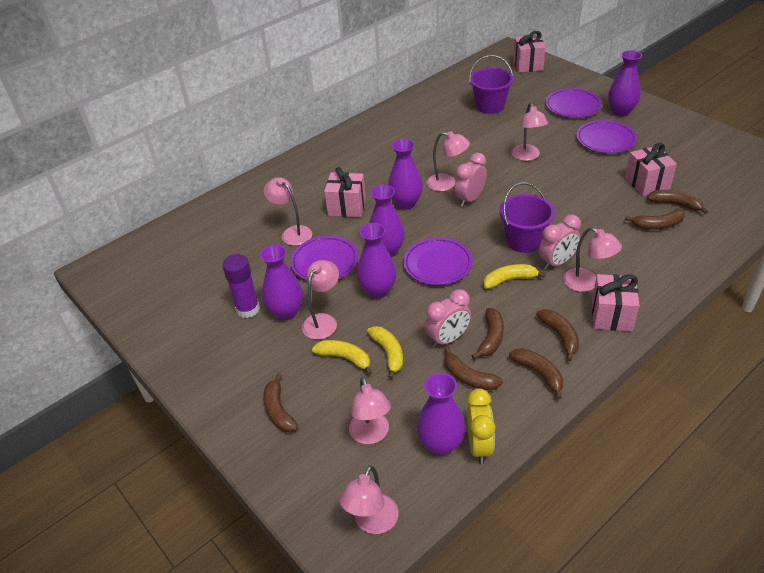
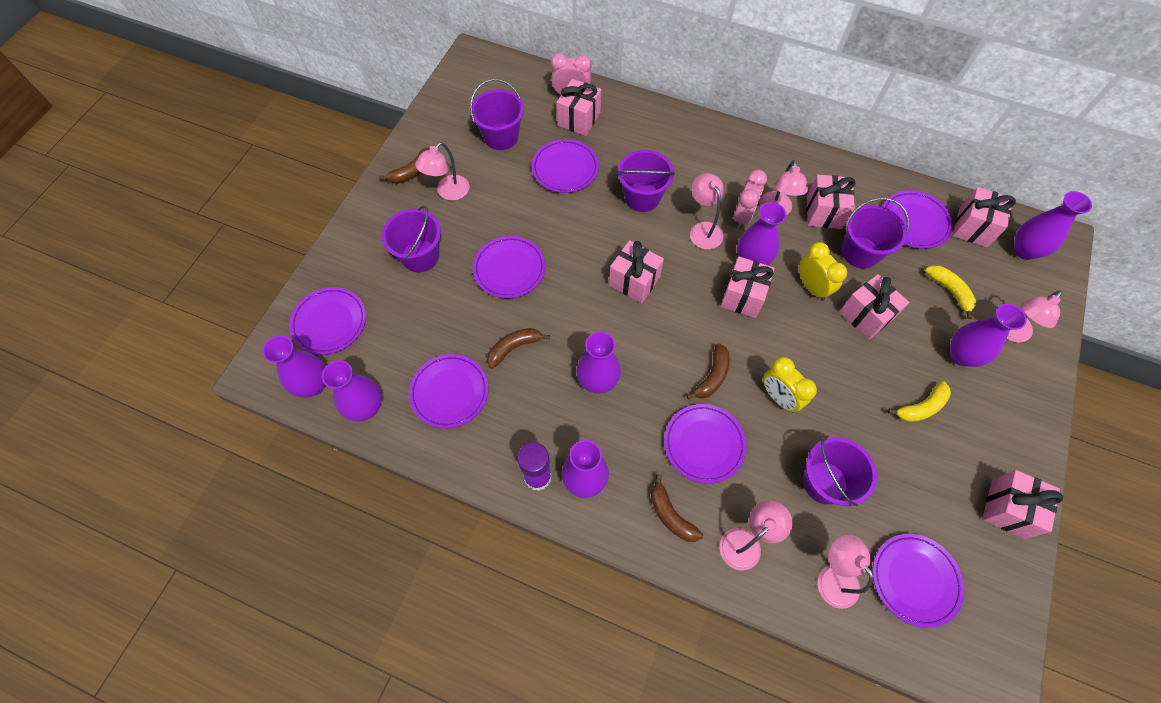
brown banana: [263,373,298,432] [444,346,503,390] [472,308,504,359] [509,348,563,399] [536,309,579,361] [625,209,685,230] [647,190,708,214] = 7 -> [379,147,429,184] [487,328,550,369] [651,474,703,542] [687,343,730,399] = 4
pink clock: [425,289,471,348] [454,153,487,207] [539,214,581,270] = 3 -> [551,53,592,95] [733,170,767,229] = 2
pink gift: [324,167,366,217] [513,31,546,73] [592,274,639,332] [625,143,677,196] = 4 -> [557,79,601,136] [609,240,664,303] [720,256,775,318] [806,175,855,229] [839,274,909,340] [953,187,1016,247] [982,470,1063,539] = 7
pink lamp: [264,177,312,246] [302,260,339,340] [340,465,399,534] [349,377,391,444] [426,131,470,191] [511,103,548,161] [563,227,622,292] = 7 -> [415,142,470,201] [690,173,723,249] [720,501,793,571] [759,160,808,215] [818,534,874,609] [1007,290,1062,343] = 6
purple bucket: [469,55,514,114] [499,182,555,253] = 2 -> [381,206,441,272] [470,79,524,150] [617,150,675,212] [803,437,877,506] [842,198,909,269] = 5
purple plate: [290,236,358,281] [403,237,473,285] [545,88,602,118] [576,120,637,154] = 4 -> [289,287,366,355] [409,354,489,429] [473,236,546,299] [532,139,599,193] [664,404,747,484] [872,534,965,628] [882,190,953,249] = 7
purple vase: [260,244,303,320] [357,223,396,299] [369,184,405,257] [388,139,423,210] [417,373,466,456] [608,50,642,117] = 6 -> [263,335,325,397] [322,360,382,422] [561,440,609,498] [577,331,621,394] [737,202,786,265] [950,304,1027,367] [1013,191,1092,260] = 7
yellow banana: [312,340,372,375] [367,326,403,379] [484,264,546,289] = 3 -> [888,381,951,422] [925,265,976,319] = 2
yellow clock: [467,389,496,464] = 1 -> [763,357,817,412] [799,242,847,301] = 2

